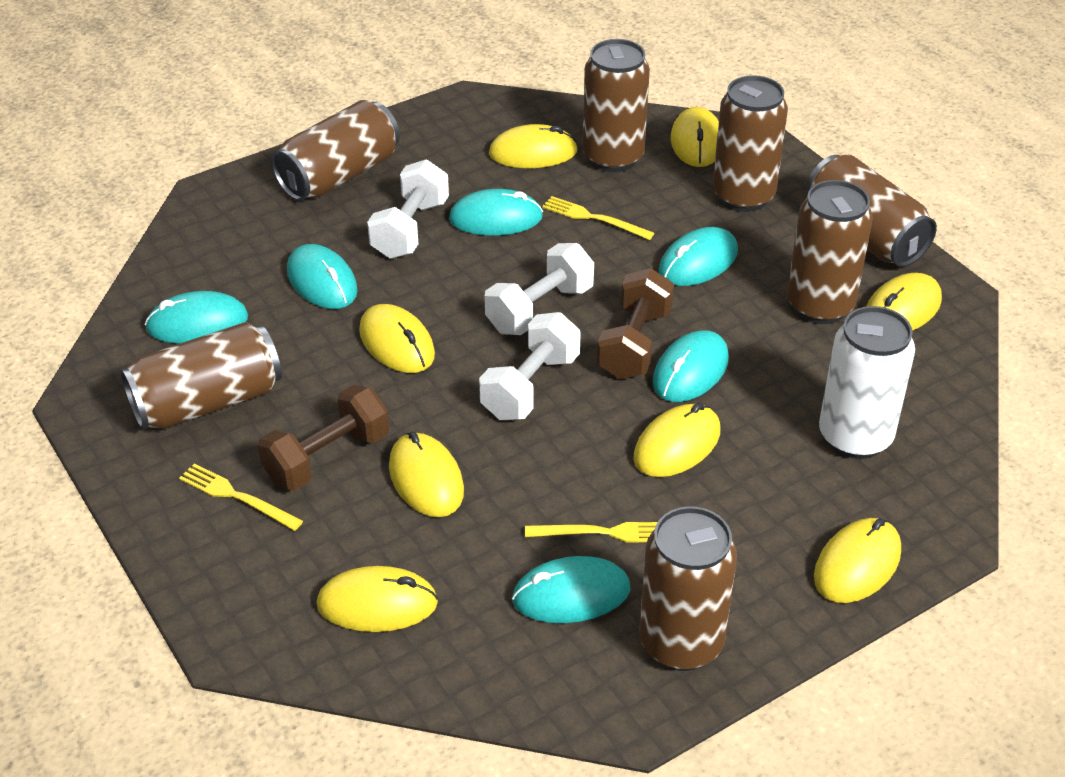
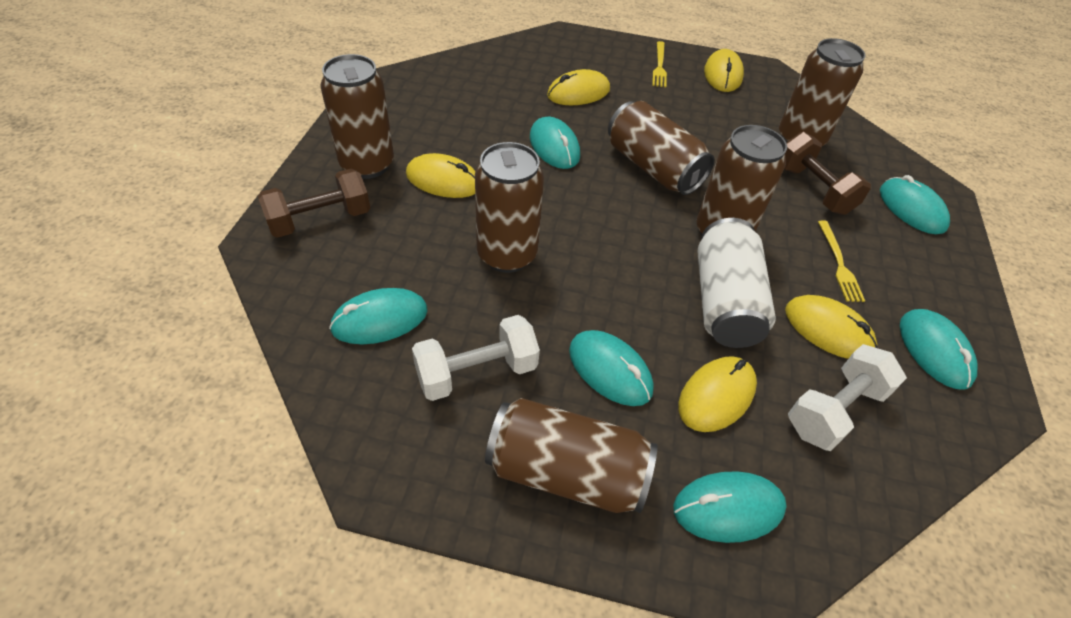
brown can: [121,322,282,430] [271,100,400,201] [582,39,650,172] [639,506,737,671] [712,75,788,212] [787,180,873,324] [806,154,937,267] = 7 -> [321,54,394,179] [475,142,544,273] [485,398,658,513] [608,101,715,195] [696,125,787,236] [779,38,866,146] = 6
white dumbbell: [367,160,449,259] [479,312,581,420] [485,243,594,335] = 3 -> [412,315,540,401] [788,344,907,451] = 2
yellow fork: [179,463,303,531] [525,522,658,542] [542,196,654,240] = 3 -> [652,41,667,87] [818,220,865,302] = 2
yellow mouse: [317,566,438,632] [359,304,435,373] [389,432,464,517] [489,124,578,168] [633,403,720,477] [671,107,719,167] [814,518,901,603] [866,273,942,331] = 8 -> [406,153,475,198] [547,69,610,105] [678,356,757,432] [704,49,744,92] [785,295,877,359] = 5

